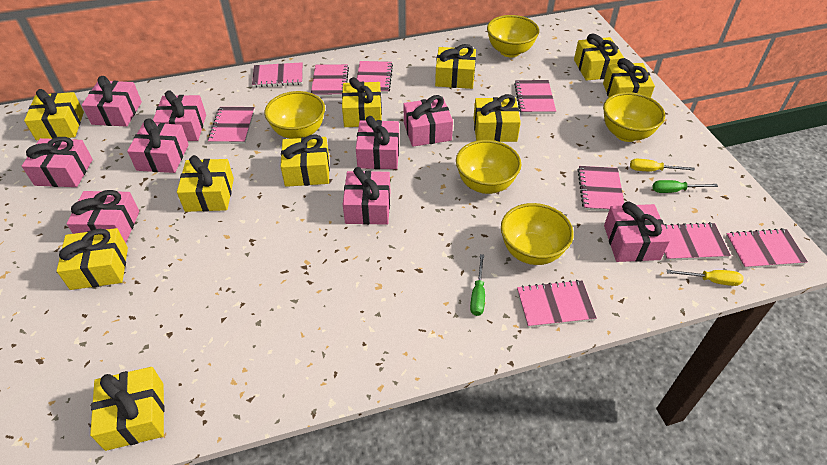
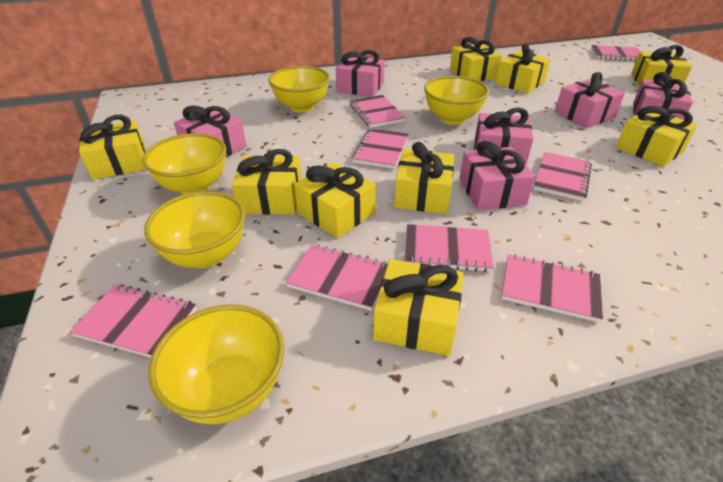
green screwdriver: [470,254,485,316] [653,180,718,193] = 2 -> none = 0
pink gift: [22,137,93,187] [66,190,139,243] [82,76,142,127] [127,118,189,173] [153,90,206,141] [343,167,390,225] [356,116,399,169] [403,95,453,147] [604,201,670,262] = 9 -> [174,106,247,158] [336,50,385,97] [459,141,535,210] [474,107,534,164] [555,72,625,128] [633,72,693,120] = 6
pink notebook: [208,107,255,144] [252,62,303,87] [311,64,349,97] [357,61,393,94] [514,80,556,114] [517,280,597,328] [578,166,624,211] [664,222,731,261] [725,228,808,269] = 9 -> [70,284,197,358] [286,244,388,311] [349,95,406,128] [352,128,409,169] [405,224,493,272] [502,254,603,323] [534,152,592,201] [591,45,640,61] = 8
yellow gift: [24,89,84,140] [57,228,128,290] [90,367,164,451] [177,155,234,212] [281,134,330,187] [342,77,382,127] [435,44,476,89] [473,94,521,142] [574,34,624,81] [603,58,655,98] = 10 -> [79,115,146,180] [232,149,302,215] [294,162,376,238] [373,259,463,356] [394,142,454,214] [450,37,502,81] [495,44,551,94] [616,106,697,167] [631,45,692,87] = 9
yellow screwdriver: [630,159,695,171] [667,270,744,286] = 2 -> none = 0

